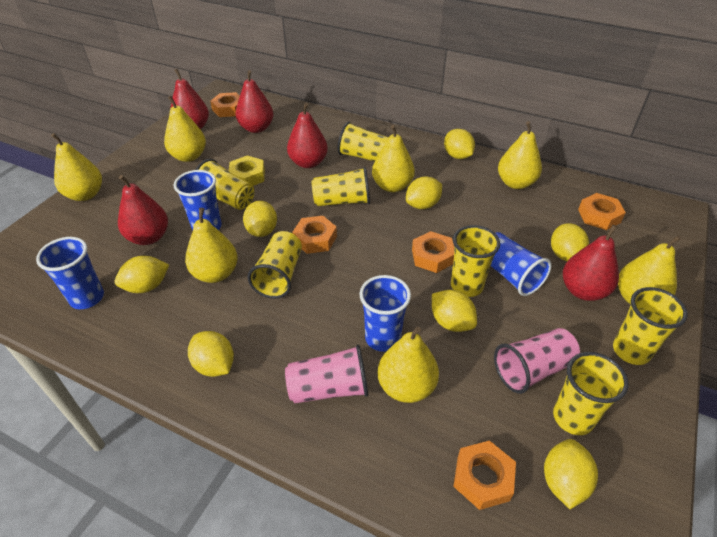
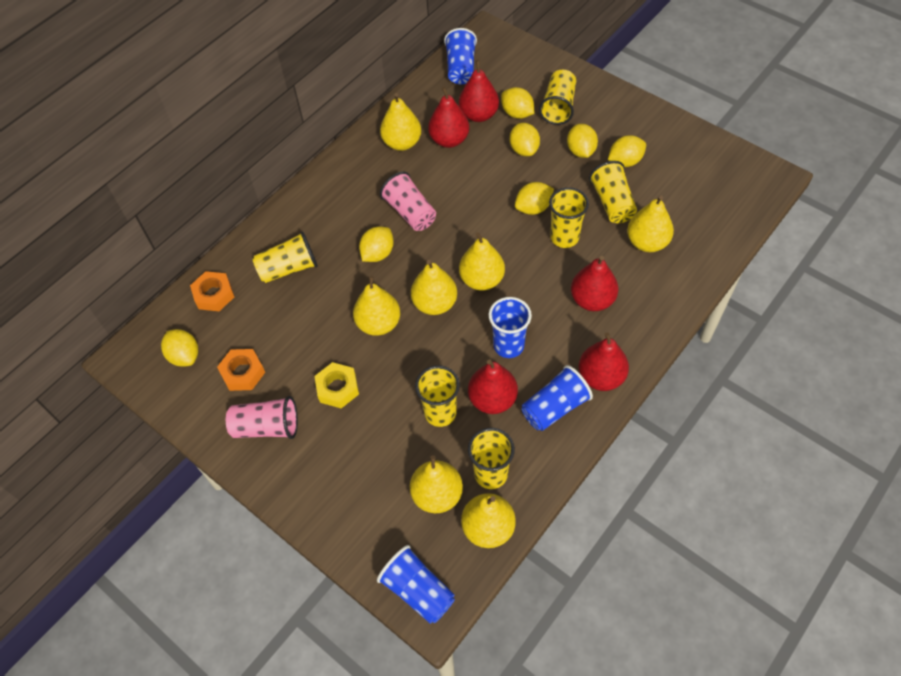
orange nut: [210,92,240,117] [292,216,337,254] [412,231,454,273] [453,440,516,510] [578,193,626,230] = 5 -> [190,271,234,311] [217,349,265,391] = 2
yellow cup: [195,159,254,210] [247,231,302,299] [312,167,370,206] [338,122,389,162] [451,225,500,297] [553,352,629,435] [613,287,688,365] = 7 -> [252,232,318,283] [415,365,460,427] [468,428,515,489] [539,70,576,125] [549,187,589,248] [589,161,637,223] = 6
yellow lemon: [115,256,169,293] [188,331,234,377] [243,201,277,237] [406,176,442,209] [432,290,477,332] [444,129,475,159] [544,439,598,509] [551,223,589,261] = 8 -> [161,329,198,367] [359,227,394,262] [501,87,534,119] [510,123,540,156] [515,182,554,215] [567,124,598,158] [608,135,646,167] = 7

